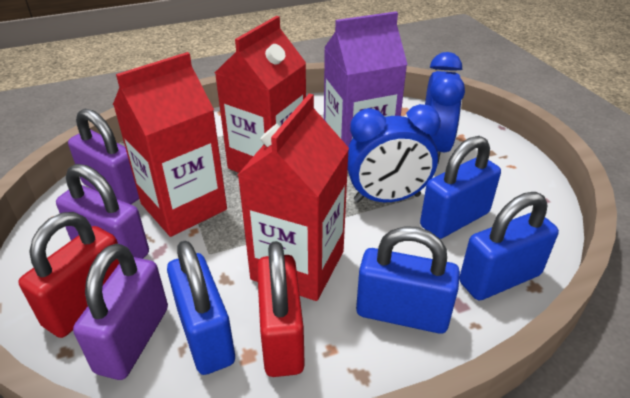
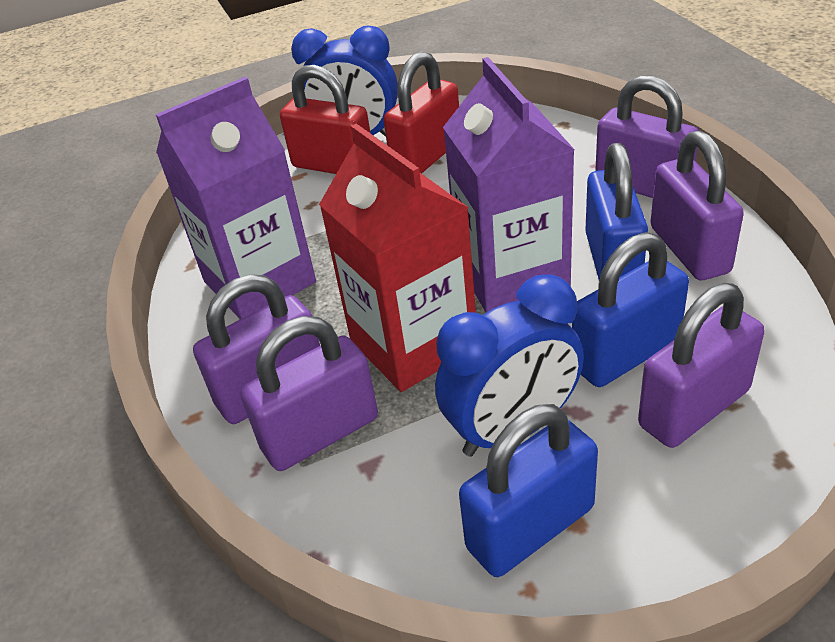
blue padlock: [167,241,235,375] [356,226,460,334] [420,136,501,239] [459,192,559,300] = 4 -> [459,404,598,577] [572,232,689,387] [585,143,648,280] = 3
purple carton: [324,12,408,147] = 1 -> [156,77,316,319] [443,57,575,312] = 2
purple padlock: [56,164,149,259] [68,108,139,204] [73,244,168,380] = 3 -> [193,274,320,424] [240,316,378,471] [595,75,699,198] [638,283,764,448] [651,130,744,280] = 5
red carton: [113,52,227,237] [215,16,306,173] [238,94,349,301] = 3 -> [319,124,476,392] = 1

